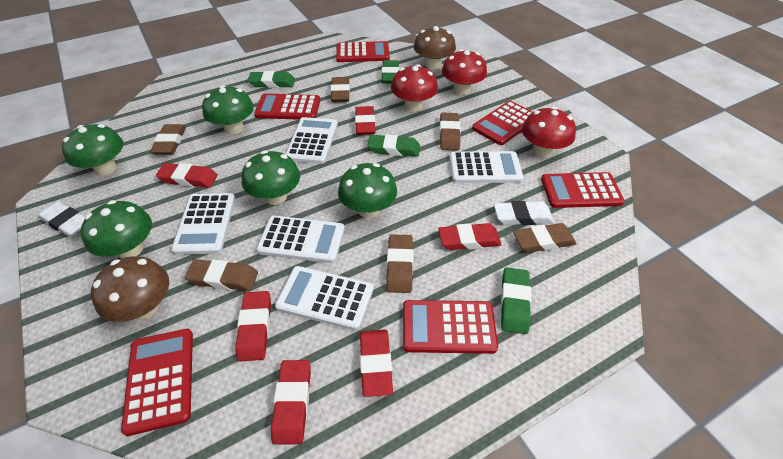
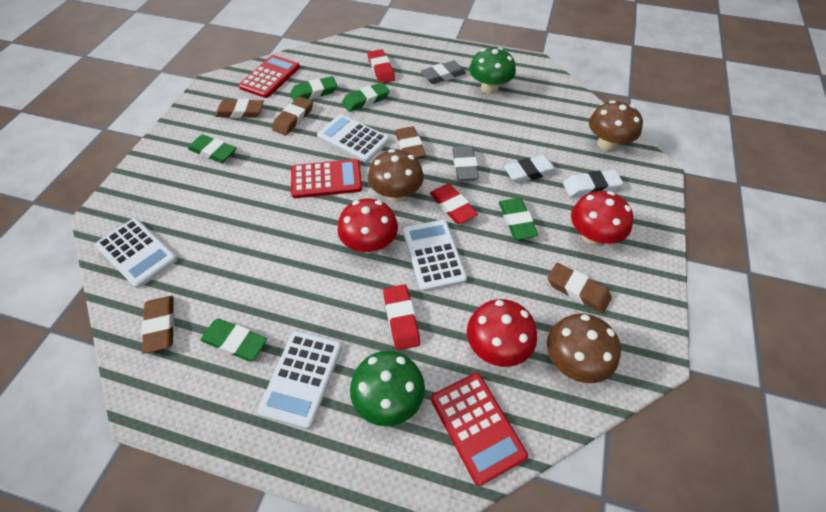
brown eraser: [150,124,186,155] [185,259,258,291] [331,77,350,102] [386,234,413,293] [439,113,461,151] [513,223,576,253] = 6 -> [141,296,175,354] [215,99,264,118] [272,96,313,136] [395,126,426,159] [548,263,612,313] = 5
brown mushroom: [91,256,169,322] [414,26,456,69] = 2 -> [368,149,424,202] [547,314,621,383] [589,100,643,151] = 3
green eraser: [248,71,295,88] [367,135,420,157] [382,60,399,84] [501,267,531,334] = 4 -> [188,134,237,163] [200,319,267,361] [290,76,337,102] [342,82,390,112] [499,198,538,240] = 5
green mushroom: [62,124,123,175] [80,200,152,258] [202,85,254,134] [242,151,300,205] [338,163,397,218] = 5 -> [350,351,425,426] [469,47,516,94] = 2
grey eraser: none = 0 -> [421,61,466,84] [452,146,479,181] = 2
red calculator: [121,329,193,436] [254,93,320,120] [336,41,390,62] [403,300,498,354] [472,101,532,145] [541,172,625,208] = 6 -> [239,55,300,98] [291,159,362,198] [431,373,528,486] = 3
red eraser: [156,163,218,188] [235,291,271,362] [271,360,311,445] [355,106,375,135] [360,329,393,397] [438,223,501,250] = 6 -> [368,49,395,83] [383,284,420,350] [430,184,478,224] = 3
white calculator: [171,193,235,255] [256,215,345,263] [275,266,374,330] [286,117,338,164] [449,151,524,183] = 5 -> [95,218,178,288] [257,331,342,429] [317,114,389,162] [403,220,467,292] = 4

